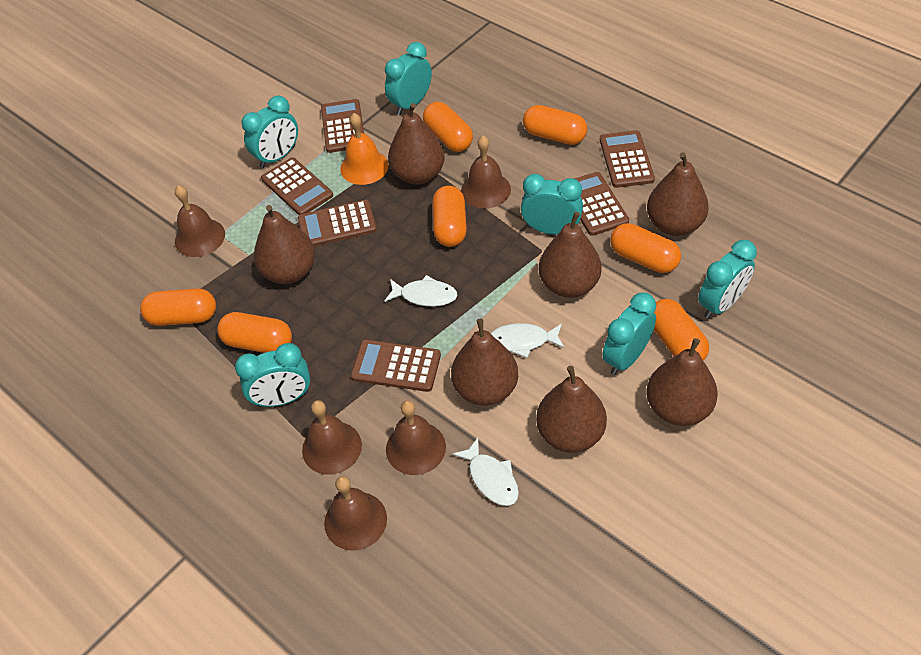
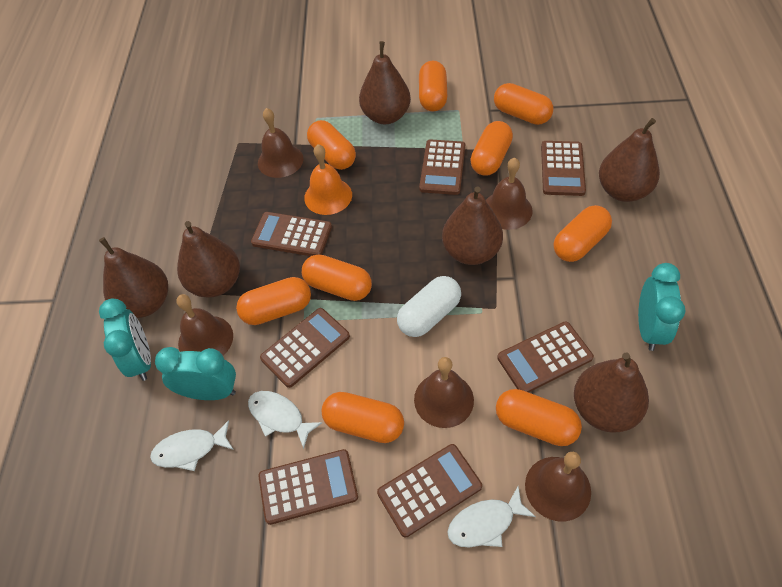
brown calculator: [261,158,333,215] [298,200,377,247] [321,99,364,153] [351,339,441,392] [574,172,629,236] [600,130,655,188] = 6 -> [251,212,332,256] [258,449,358,525] [260,308,350,388] [377,444,482,537] [419,139,465,195] [497,321,594,392] [541,141,586,196] = 7
brown pear: [254,205,315,284] [388,103,445,185] [451,319,518,406] [536,366,607,453] [539,212,602,298] [647,152,709,236] [647,338,718,426] = 7 -> [99,237,168,318] [177,221,240,298] [359,41,411,124] [442,186,503,265] [574,352,649,433] [599,118,660,202] = 6
orange capsule: [140,288,216,326] [217,312,292,353] [423,102,473,152] [432,186,467,247] [523,105,587,145] [610,223,681,273] [654,299,709,361] = 7 -> [236,277,311,325] [302,254,372,301] [307,120,356,170] [321,392,404,443] [419,61,447,111] [470,121,513,176] [494,83,553,125] [496,389,582,446] [554,205,612,262] = 9
turquoise clock: [235,343,311,407] [242,96,298,168] [385,42,432,115] [521,174,583,234] [602,292,656,375] [698,240,757,319] = 6 -> [99,299,151,381] [155,347,236,400] [638,263,685,351] = 3
white capsule: none = 0 -> [397,276,461,337] = 1

